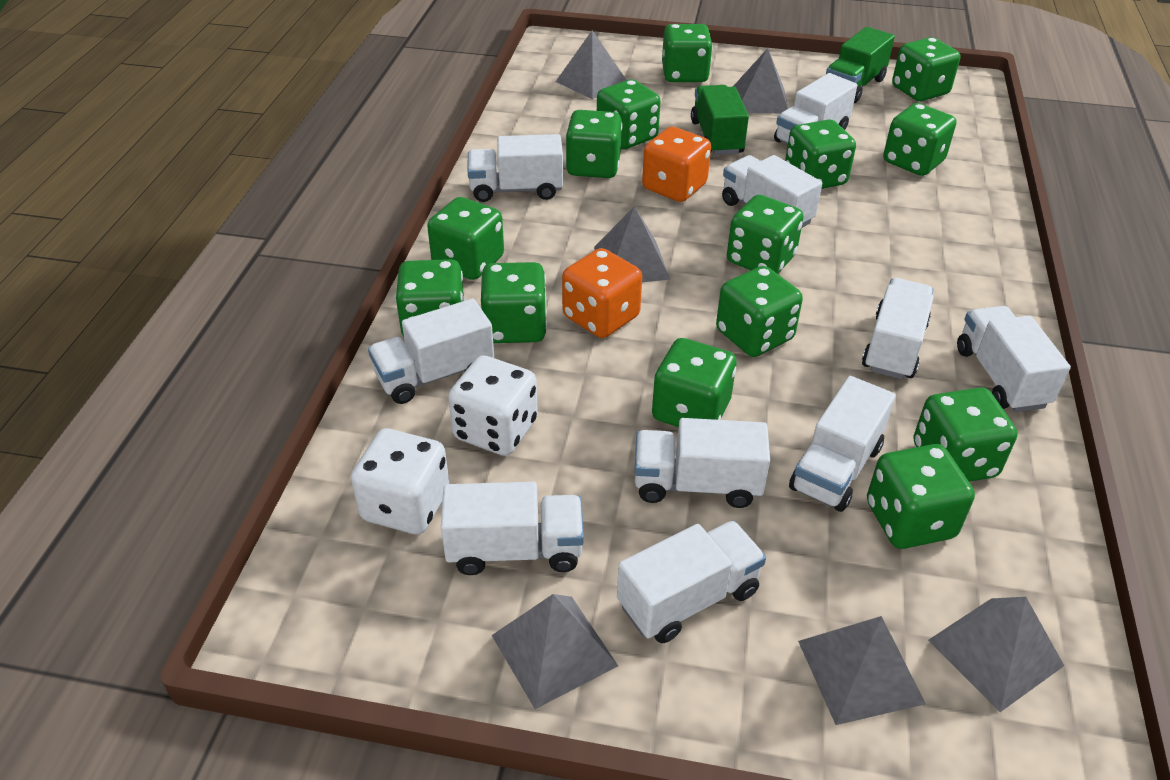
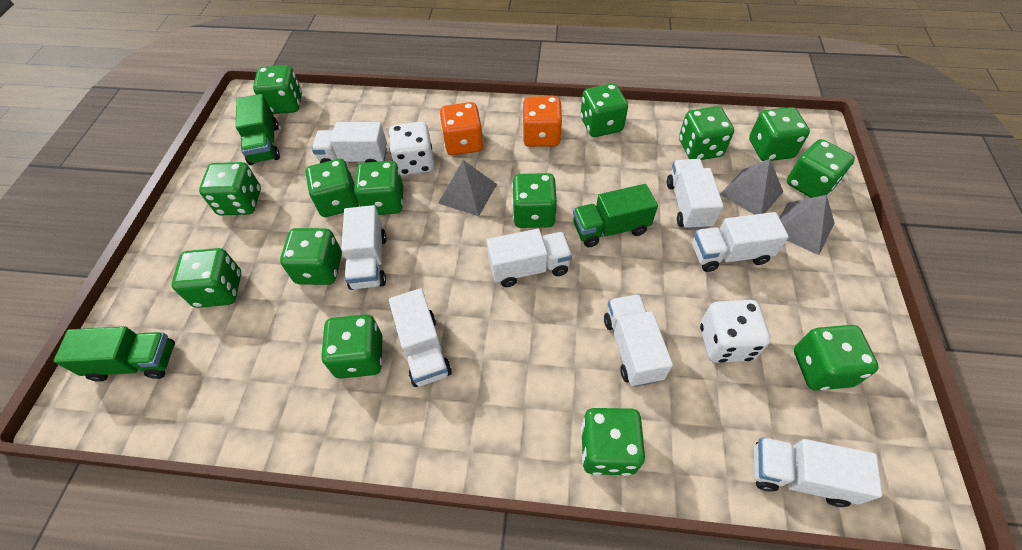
green truck: [691,85,749,155] [826,27,895,103] = 2 -> [53,327,175,382] [236,94,280,165] [573,184,658,247] = 3
grey pyramid: [492,594,618,709] [556,30,626,99] [594,206,671,282] [733,48,788,114] [798,616,926,725] [928,597,1064,712] = 6 -> [438,160,497,216] [720,159,783,215] [779,195,834,255] = 3
white truck: [368,299,494,404] [441,482,584,575] [468,134,563,202] [617,521,766,643] [635,418,770,508] [722,155,822,228] [774,73,857,144] [789,376,896,512] [862,278,934,379] [957,306,1071,412] = 10 -> [312,122,387,163] [341,205,386,290] [389,288,452,387] [487,229,572,287] [604,294,673,387] [667,159,723,230] [692,212,789,272] [754,437,882,507] = 8

